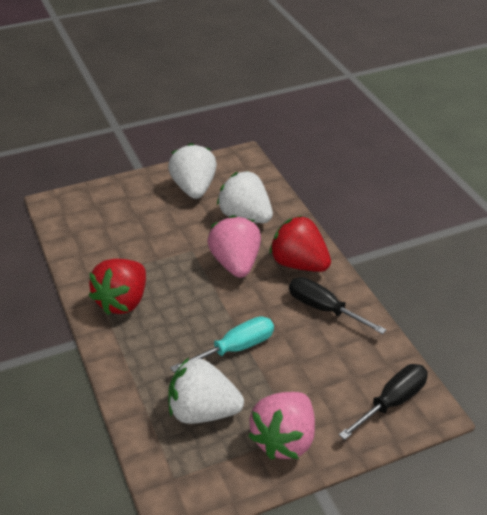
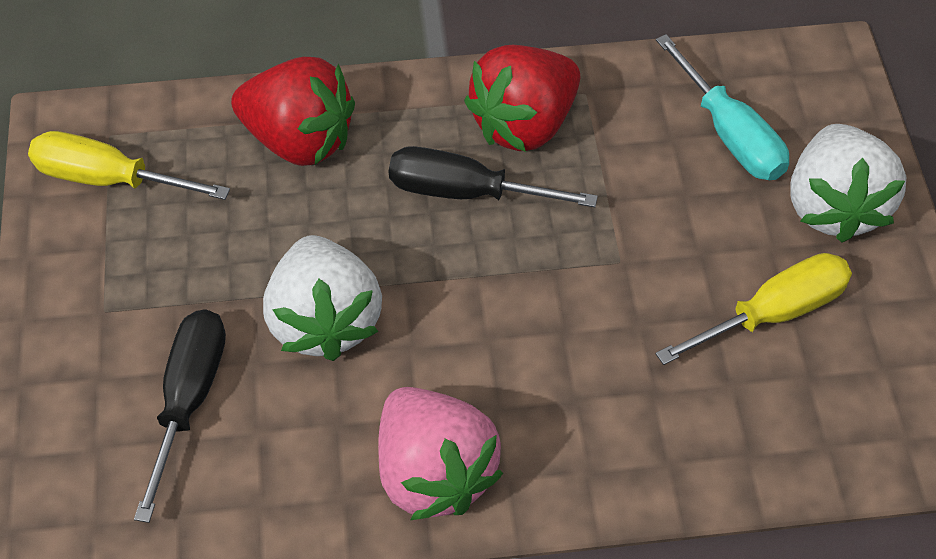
pink strawberry: [207,215,261,278] [248,392,315,459] = 2 -> [378,387,503,520] = 1
white strawberry: [168,143,217,199] [168,358,244,424] [217,171,273,223] = 3 -> [263,235,382,361] [791,124,906,243] = 2
yellow screwdriver: none = 0 -> [28,131,230,200] [656,253,852,365] = 2

